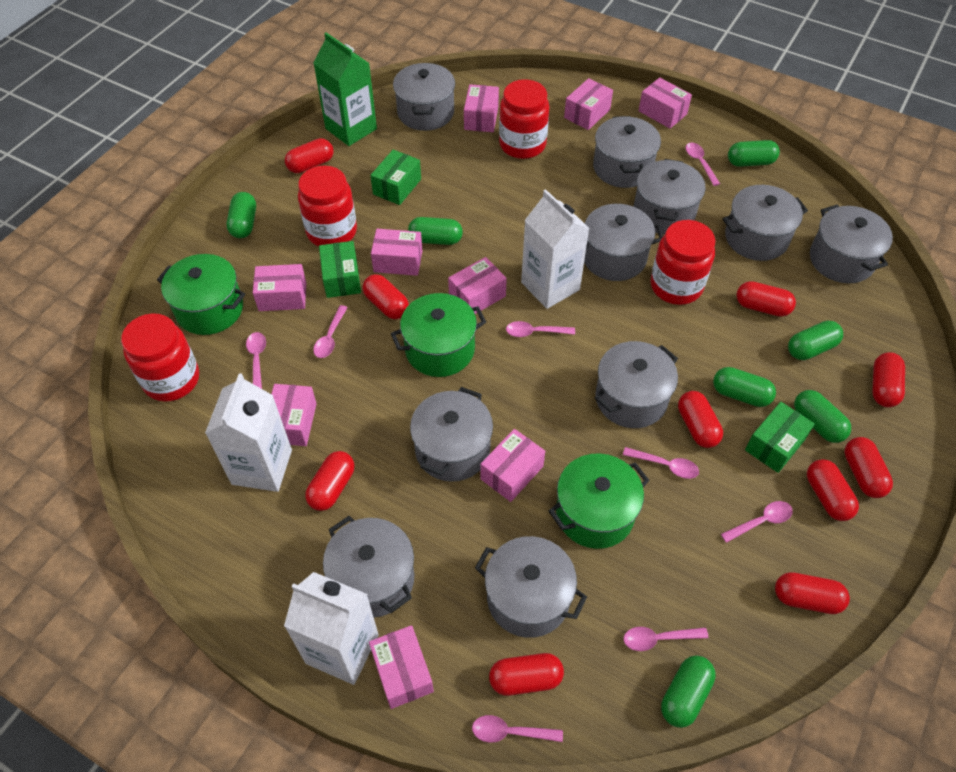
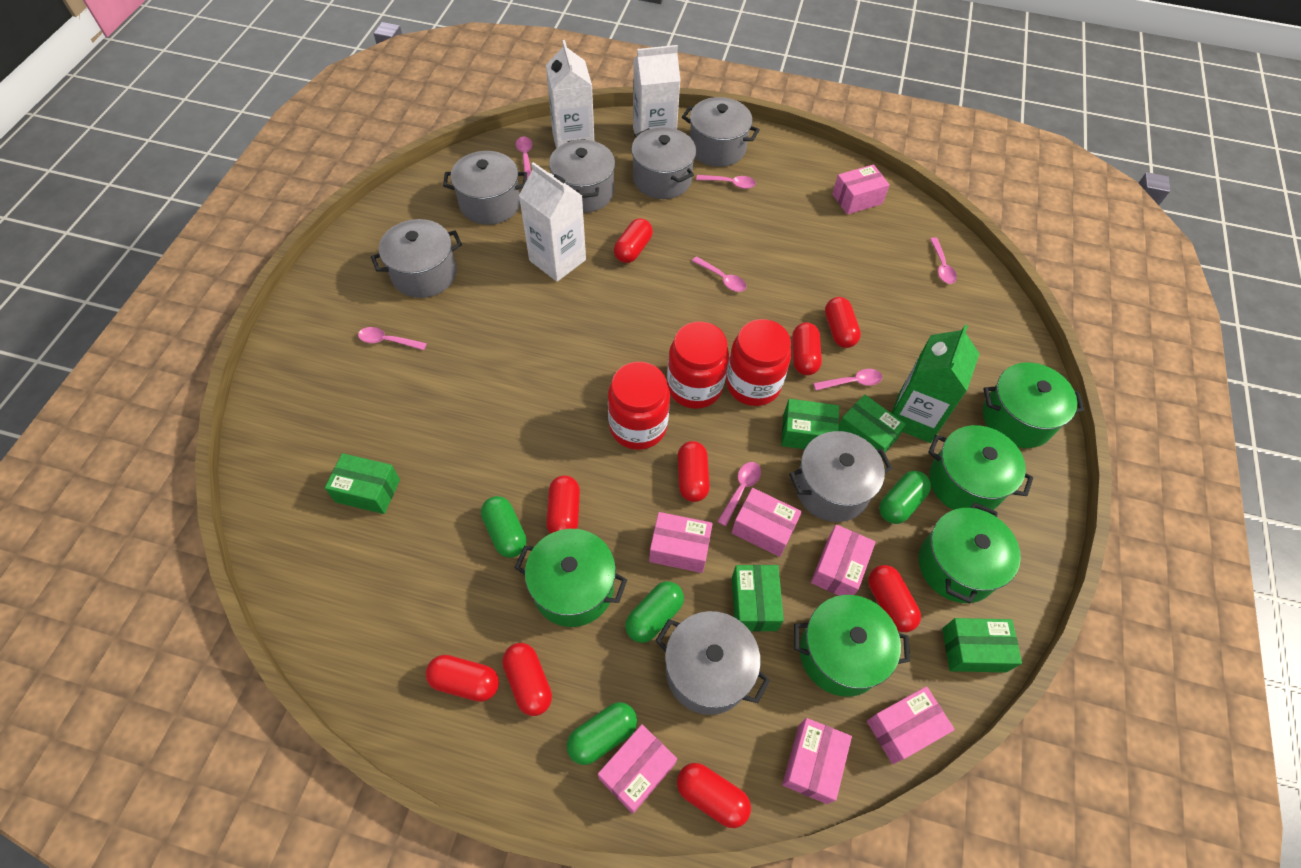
green box: [319,241,361,298] [370,150,421,205] [745,402,815,473] = 3 -> [325,453,400,514] [732,565,784,632] [781,399,839,449] [839,394,906,456] [942,618,1022,672] = 5
green capsule: [227,192,256,238] [408,217,463,245] [661,655,716,728] [713,367,776,407] [728,140,780,167] [788,321,843,360] [794,390,851,443] = 7 -> [481,496,527,558] [567,702,637,765] [625,581,684,643] [879,471,931,524] = 4
green pot: [157,254,245,335] [391,293,486,377] [549,453,650,549] = 3 -> [515,529,627,627] [794,595,910,697] [919,502,1021,603] [928,425,1033,510] [983,362,1084,448] = 5
grey pot: [323,516,414,618] [393,63,455,131] [410,387,493,482] [475,536,587,638] [584,204,663,281] [593,116,661,188] [595,341,678,428] [633,159,705,234] [723,185,808,261] [810,204,893,283] = 10 -> [371,219,462,298] [443,151,527,225] [549,139,615,213] [631,127,696,199] [655,611,770,715] [682,97,760,167] [789,431,892,522] = 7
pink box: [253,264,306,311] [271,384,317,446] [369,625,434,709] [371,229,422,276] [448,257,507,314] [464,84,499,132] [480,429,545,502] [564,78,613,130] [639,78,692,128] = 9 -> [598,724,677,814] [649,512,713,573] [732,488,802,557] [782,718,852,804] [811,525,876,596] [832,164,890,215] [867,686,955,764] = 7
pink spoon: [246,332,266,389] [313,305,348,358] [472,715,563,743] [506,321,575,337] [623,447,699,479] [624,627,708,651] [685,143,720,186] [721,501,793,543] = 8 -> [358,327,427,350] [516,137,532,179] [692,256,746,292] [696,175,756,189] [717,462,761,526] [813,369,882,390] [930,237,957,284] = 7
red capsule: [285,138,333,173] [305,451,354,511] [363,274,409,319] [489,653,564,696] [678,391,723,448] [736,281,796,317] [775,572,850,614] [807,459,859,521] [844,437,893,498] [872,352,905,407] = 10 -> [426,655,499,702] [502,643,552,716] [546,476,580,534] [614,218,653,263] [677,441,710,502] [677,763,751,828] [792,322,822,375] [825,297,861,348] [868,565,921,632] = 9
red jar: [121,313,199,402] [298,166,357,246] [499,79,549,159] [650,220,715,305] = 4 -> [608,362,670,450] [667,322,729,409] [726,319,791,406] = 3

